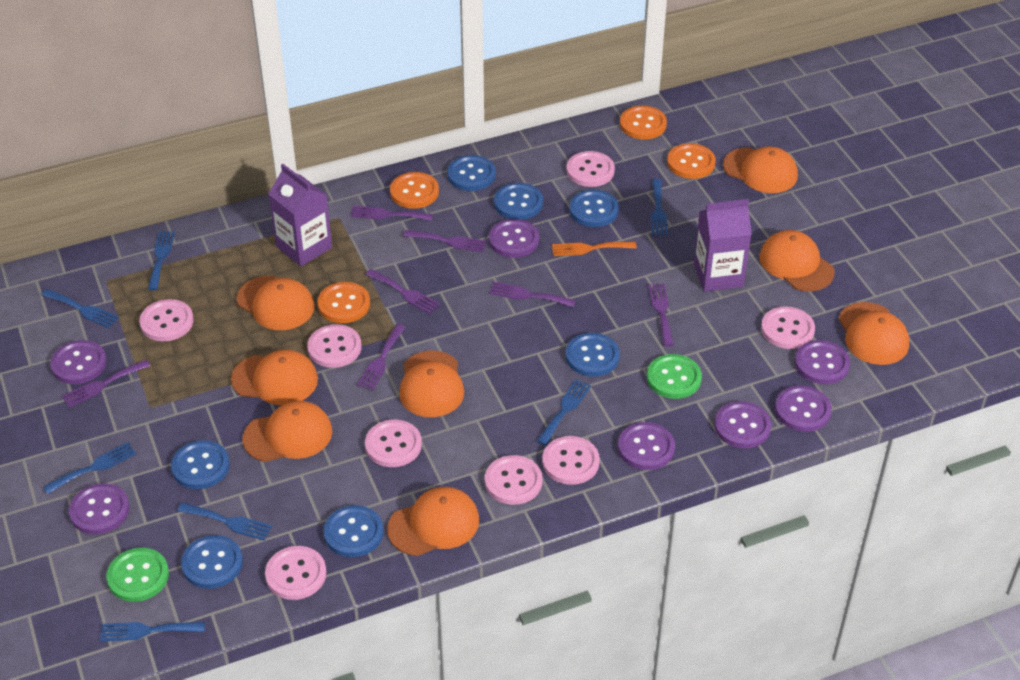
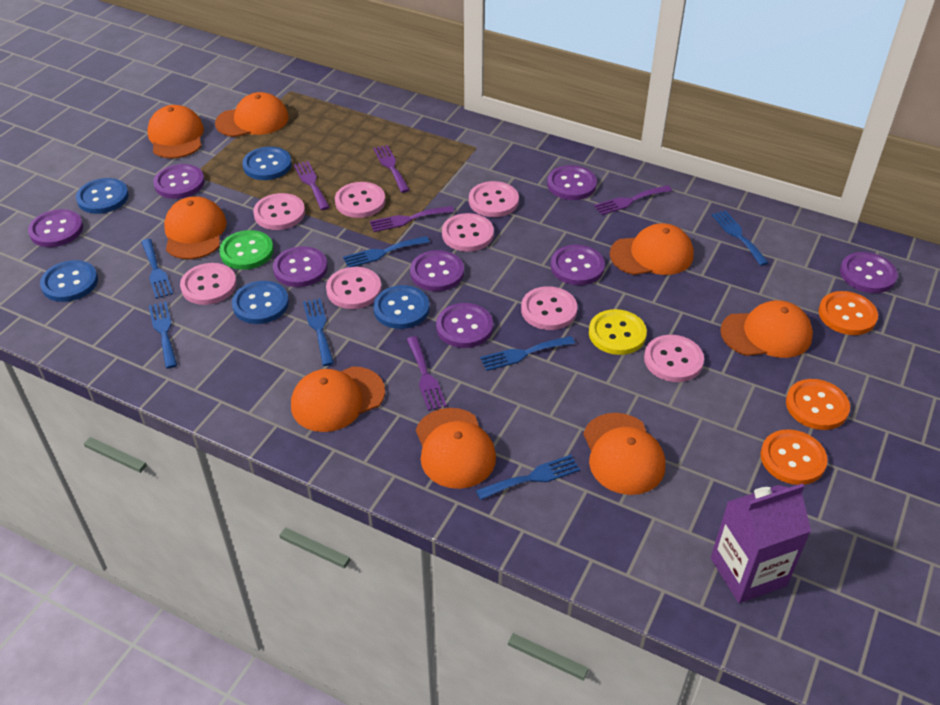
blue button: [171,440,230,489] [181,535,243,589] [323,505,383,557] [447,155,496,191] [494,183,543,220] [566,333,620,377] [569,190,619,227] = 7 -> [40,260,98,302] [76,178,129,214] [232,281,289,324] [242,147,292,180] [373,285,430,329] = 5
green button: [107,548,169,602] [647,354,702,399] = 2 -> [219,230,274,270] = 1
orange button: [317,282,370,323] [390,172,439,209] [620,106,667,140] [667,143,716,179] = 4 -> [760,429,828,485] [786,379,850,430] [819,291,878,335] = 3
orange fork: [552,242,636,256] = 1 -> none = 0
purple button: [50,340,107,384] [69,483,129,534] [489,219,539,258] [618,422,675,470] [714,401,771,448] [775,386,832,432] [795,340,850,384] = 7 -> [28,209,83,247] [154,164,205,199] [273,246,327,287] [410,250,464,291] [436,303,493,348] [547,165,597,200] [551,245,605,285] [840,252,898,293] = 8
purple carton: [268,164,332,266] [694,199,752,292] = 2 -> [711,484,811,603] = 1
purple fork: [62,360,150,407] [350,205,433,221] [357,324,405,390] [365,269,440,314] [403,230,487,252] [489,282,576,307] [648,283,674,346] = 7 -> [294,161,330,210] [370,206,454,232] [373,145,410,193] [407,336,447,411] [594,185,672,215] = 5
yellow button: none = 0 -> [589,309,647,355] = 1

